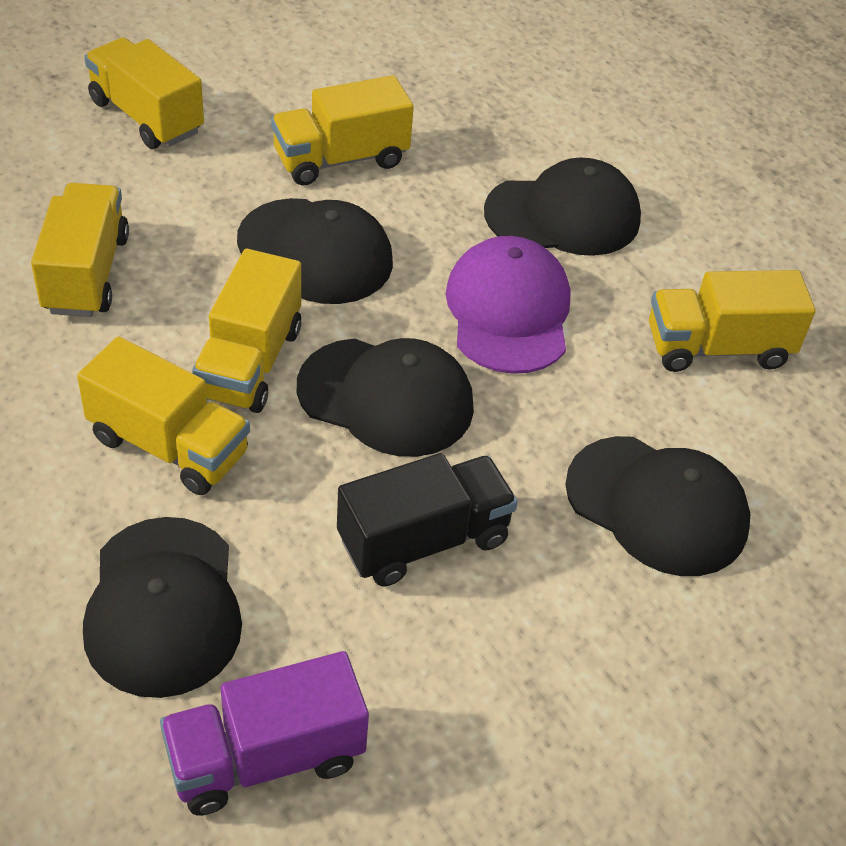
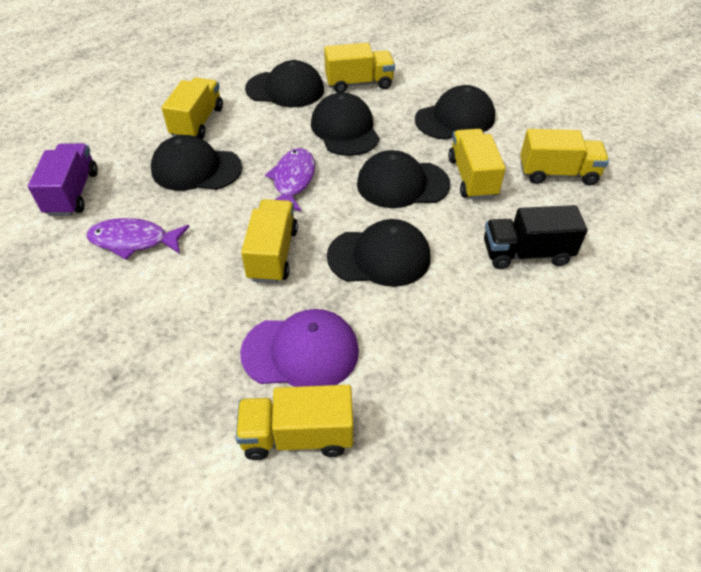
black cap: [83,517,242,698] [237,198,393,304] [297,338,474,457] [484,158,641,256] [565,436,750,576] = 5 -> [151,135,242,191] [245,60,324,107] [311,92,380,156] [327,219,431,287] [357,150,450,208] [415,85,495,140] = 6
purple fish: none = 0 -> [86,218,190,260] [265,148,315,212] = 2

